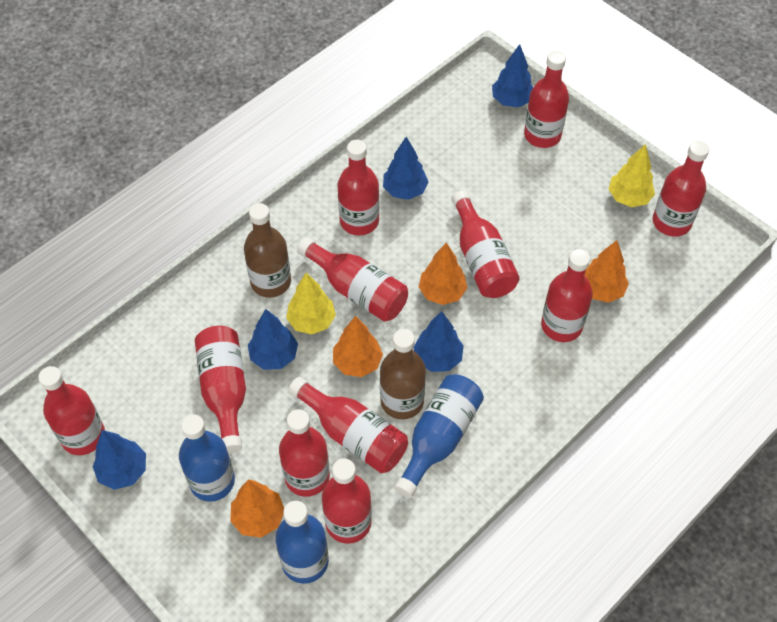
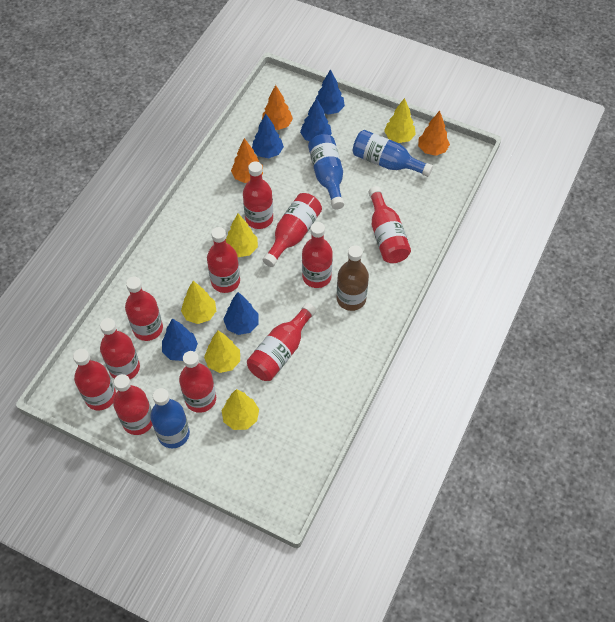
brown bottle: [244,203,291,298] [380,329,426,419] = 2 -> [337,245,369,311] = 1
orange tree: [230,480,284,538] [333,316,383,377] [419,243,467,305] [585,240,629,303] = 4 -> [231,138,263,183] [262,85,293,130] [418,111,450,156] = 3
yellow tree: [286,272,336,335] [609,144,655,207] = 2 -> [181,281,216,324] [204,331,240,373] [221,389,259,430] [226,214,258,257] [384,98,416,143] = 5

